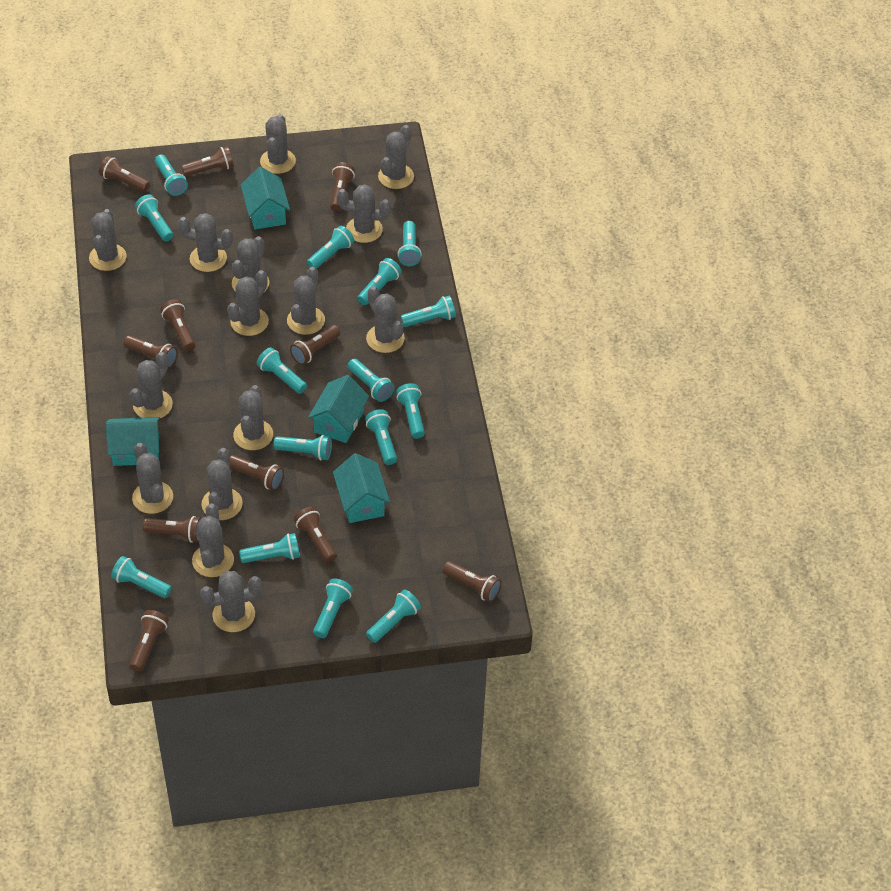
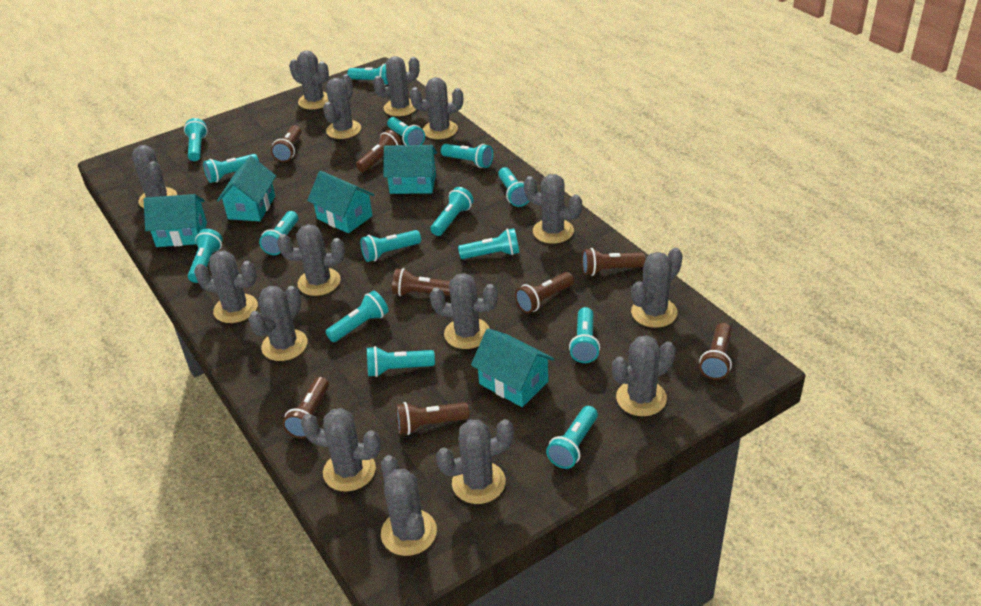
brown flashlight: [99,156,150,192] [124,336,178,369] [129,610,169,672] [142,516,201,543] [160,299,195,351] [181,146,234,176] [230,455,284,490] [290,325,340,365] [294,507,337,563] [330,162,355,211] [443,561,502,602] = 11 -> [271,125,302,162] [282,377,329,439] [356,130,402,172] [392,268,450,296] [396,402,469,435] [515,272,574,313] [582,248,645,276] [699,323,732,380] = 8
turquoise house: [106,417,160,466] [241,167,290,230] [308,375,369,443] [333,453,390,523] = 4 -> [144,194,207,247] [217,156,276,221] [307,171,375,233] [383,145,437,194] [471,328,554,407] = 5

